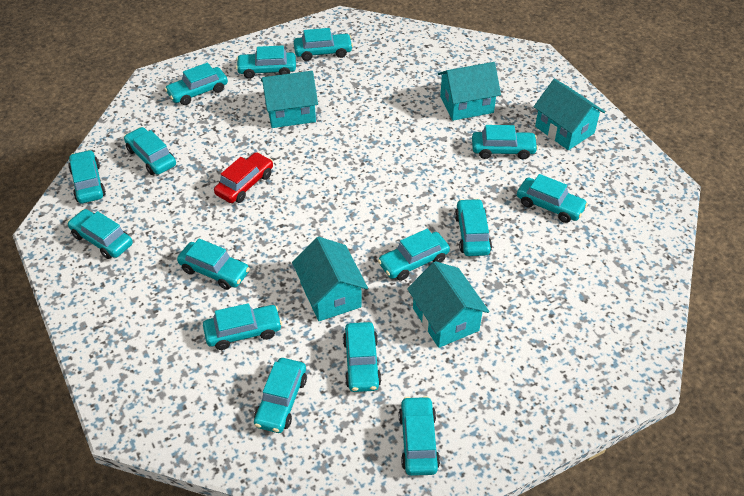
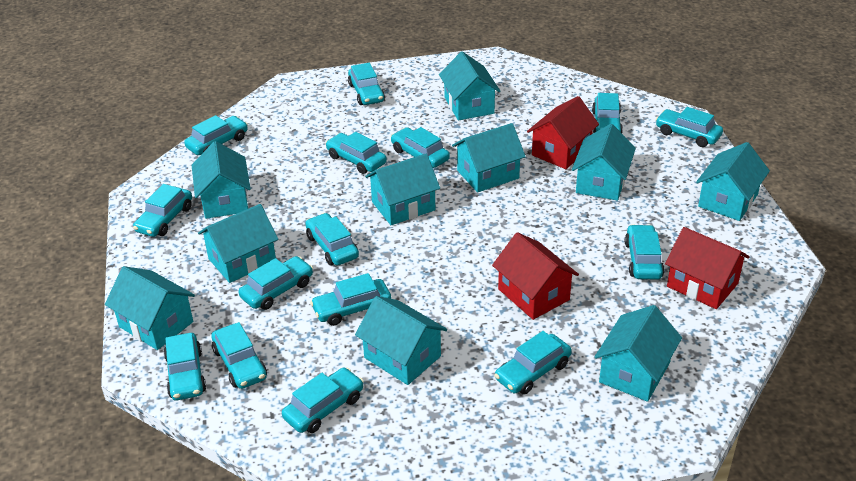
red car: [214,152,273,203] = 1 -> none = 0
red house: none = 0 -> [492,232,579,320] [527,96,599,169] [665,227,750,309] = 3
turquoise house: [261,71,318,128] [292,237,368,321] [407,261,489,348] [438,62,501,121] [534,79,605,150] = 5 -> [105,266,195,350] [192,141,251,219] [198,204,278,283] [355,296,447,385] [365,154,440,225] [439,51,501,120] [452,123,526,193] [572,124,636,201] [595,305,682,402] [696,142,770,221] = 10

